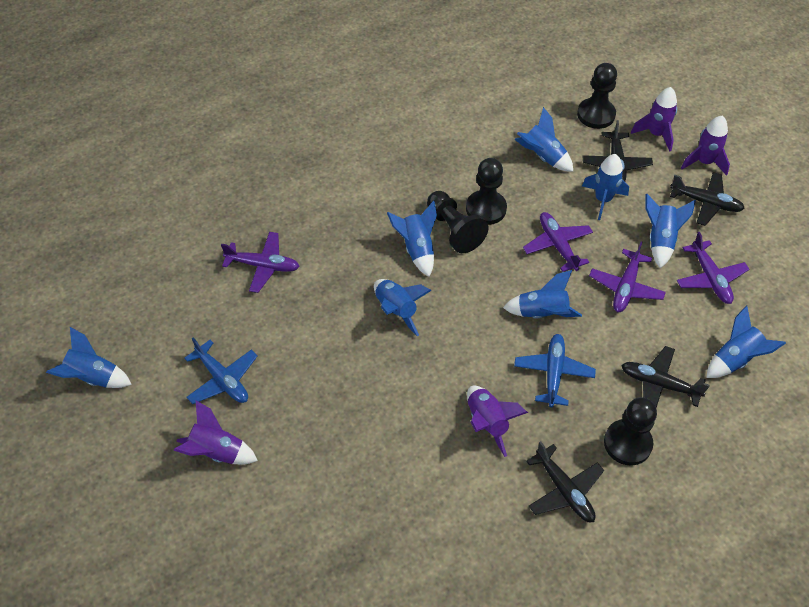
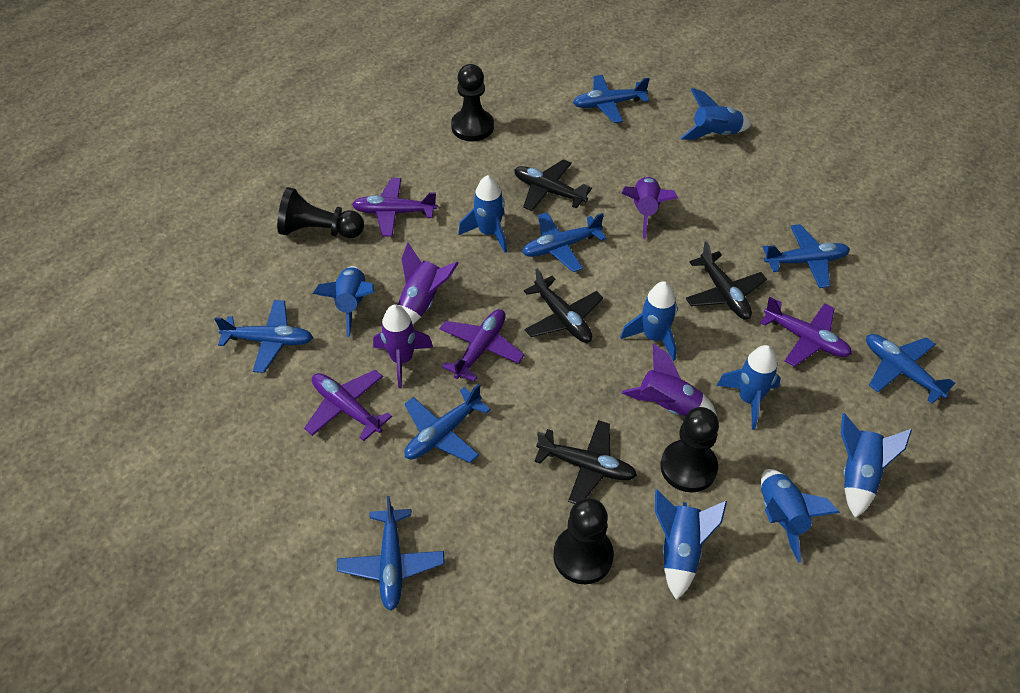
blue plane: [184,338,258,404] [514,334,596,407] = 2 -> [214,300,313,373] [337,496,444,611] [404,384,491,463] [522,212,606,272] [573,75,650,123] [763,224,850,288] [866,334,955,404] = 7

